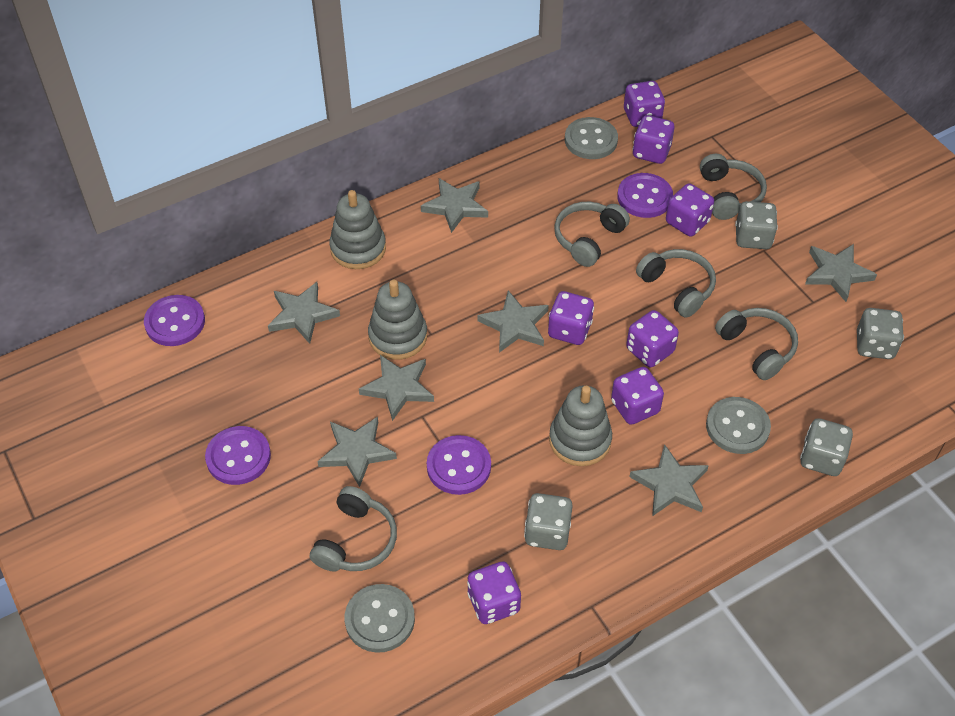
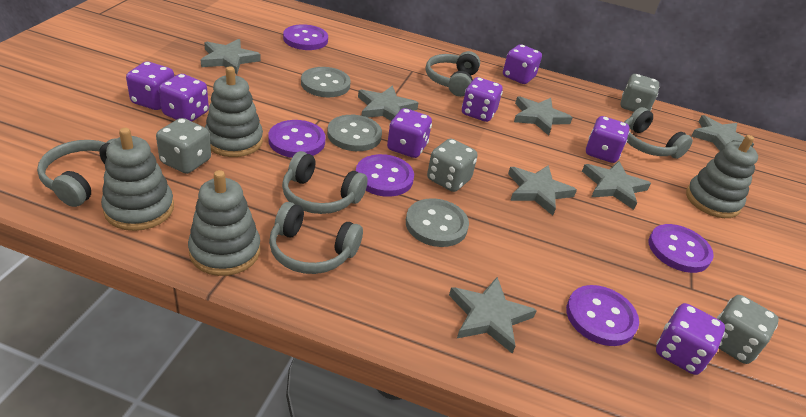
grey stacking toy: [329,190,386,269] [368,280,427,360] [549,385,612,466] = 3 -> [101,128,174,231] [188,170,260,276] [205,66,263,157] [686,135,758,218] = 4
purple button: [144,295,205,346] [205,426,271,485] [427,435,491,495] [617,173,673,218] = 4 -> [268,120,326,158] [283,24,328,50] [356,154,414,197] [566,285,639,346] [649,224,714,273] = 5

